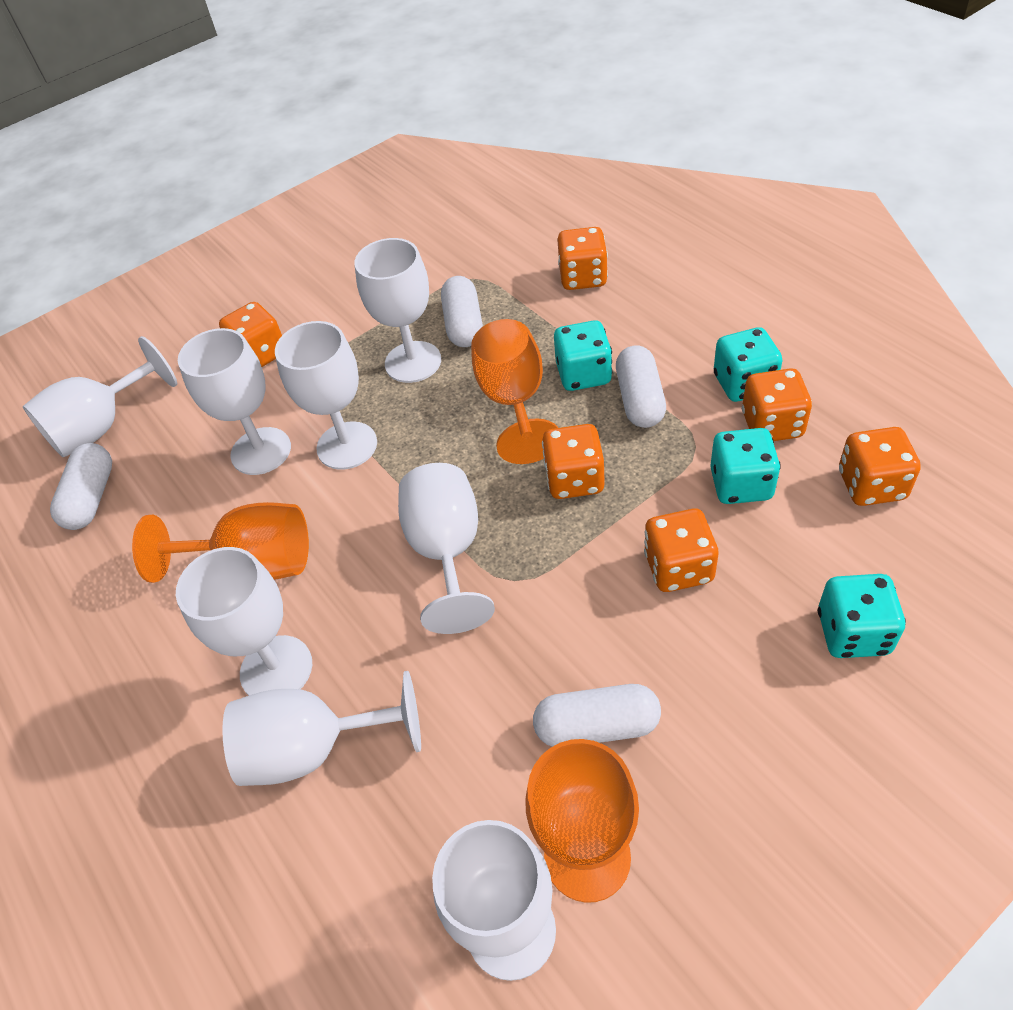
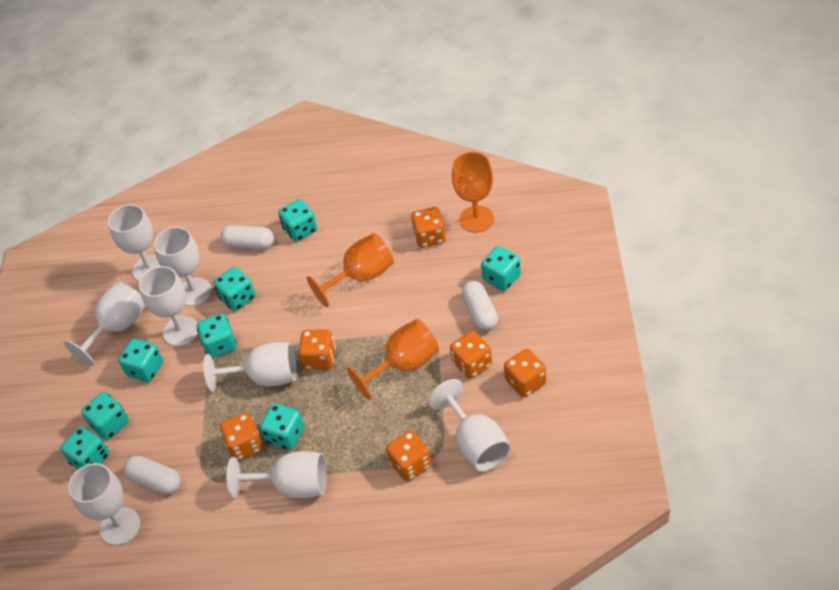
turquoise dice: [554,320,612,391] [710,428,781,504] [714,327,783,402] [818,574,906,658] = 4 -> [60,427,109,469] [81,392,129,440] [119,339,163,382] [197,314,237,358] [213,267,255,311] [260,404,304,450] [278,199,317,242] [481,246,521,291] = 8
white capsule: [50,443,112,530] [441,276,483,347] [533,684,661,747] [616,345,666,428] = 4 -> [123,455,181,495] [220,225,274,250] [461,281,498,331] = 3

